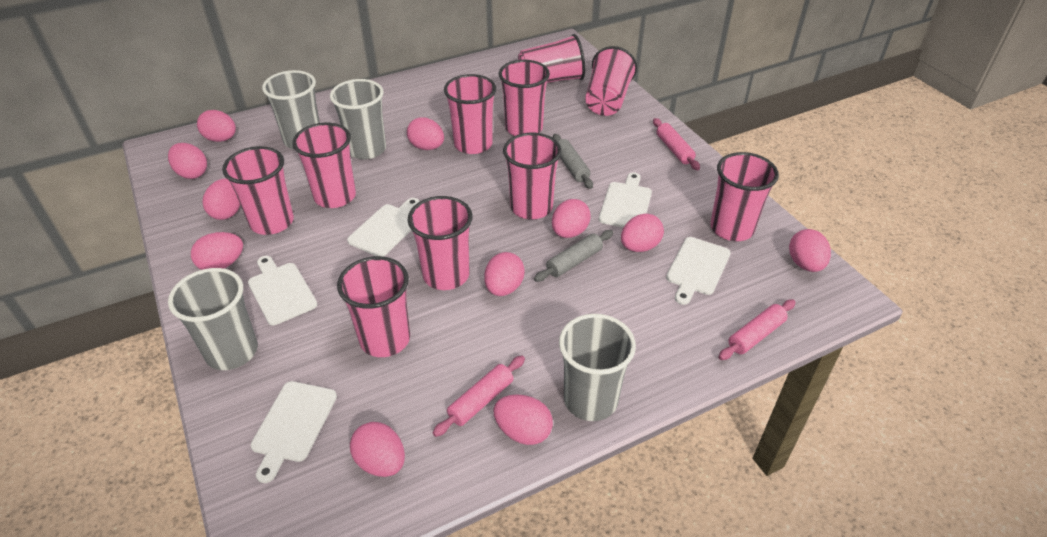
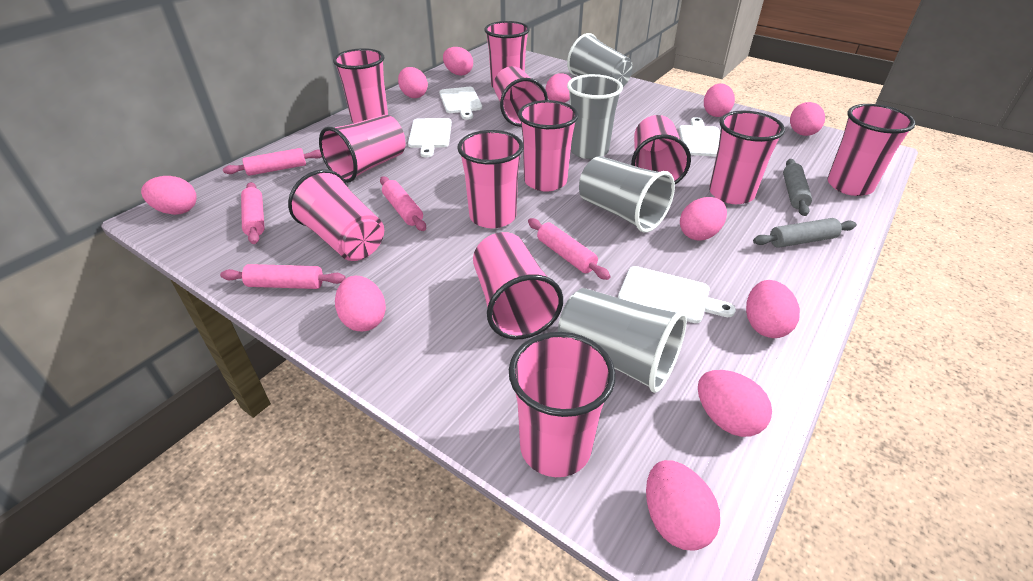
pink cup: [222,146,294,235] [292,122,356,208] [337,256,410,357] [407,196,472,290] [444,74,496,154] [499,60,550,136] [503,133,561,219] [518,34,585,83] [585,46,637,116] [710,152,779,241] = 10 -> [288,169,384,261] [319,115,406,183] [333,48,388,123] [457,130,524,228] [473,232,563,340] [484,21,530,88] [494,66,548,127] [509,332,616,477] [518,100,579,191] [631,115,691,184] [709,111,785,204] [827,104,915,196] = 12
pink rolling pin: [433,356,525,437] [653,118,700,170] [719,299,796,360] = 3 -> [220,264,346,289] [223,148,322,176] [241,182,265,244] [380,176,426,231] [528,218,610,280] = 5
white cutting board: [248,256,318,325] [251,381,337,483] [347,198,420,257] [599,172,652,227] [666,237,731,305] = 5 -> [408,118,452,158] [439,87,482,120] [618,266,736,323] [679,117,720,156] = 4

